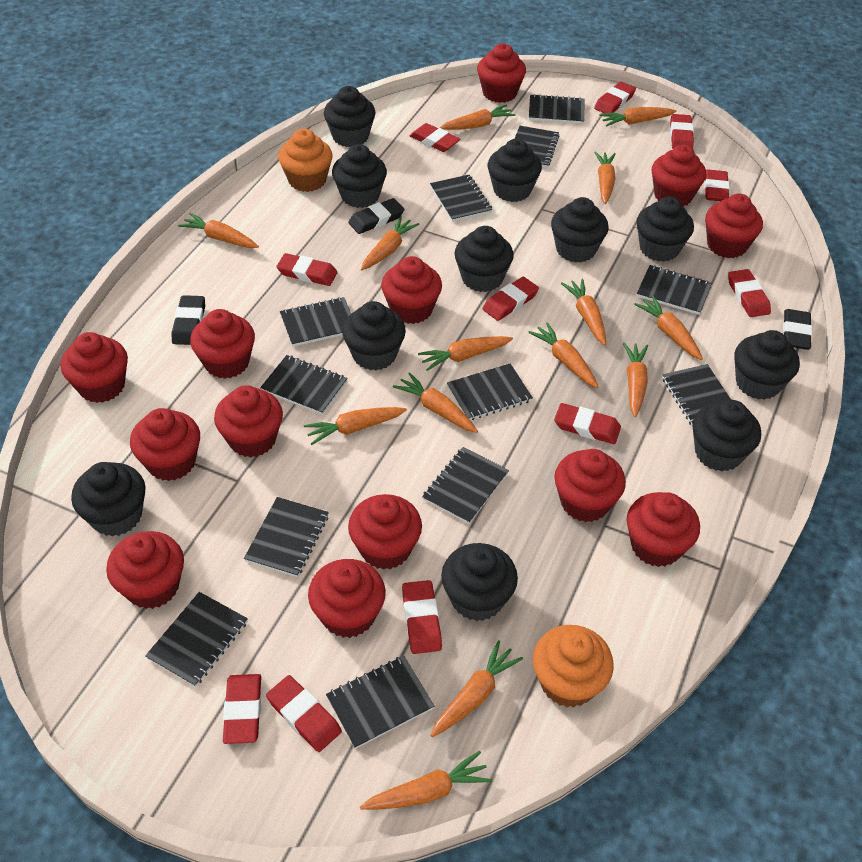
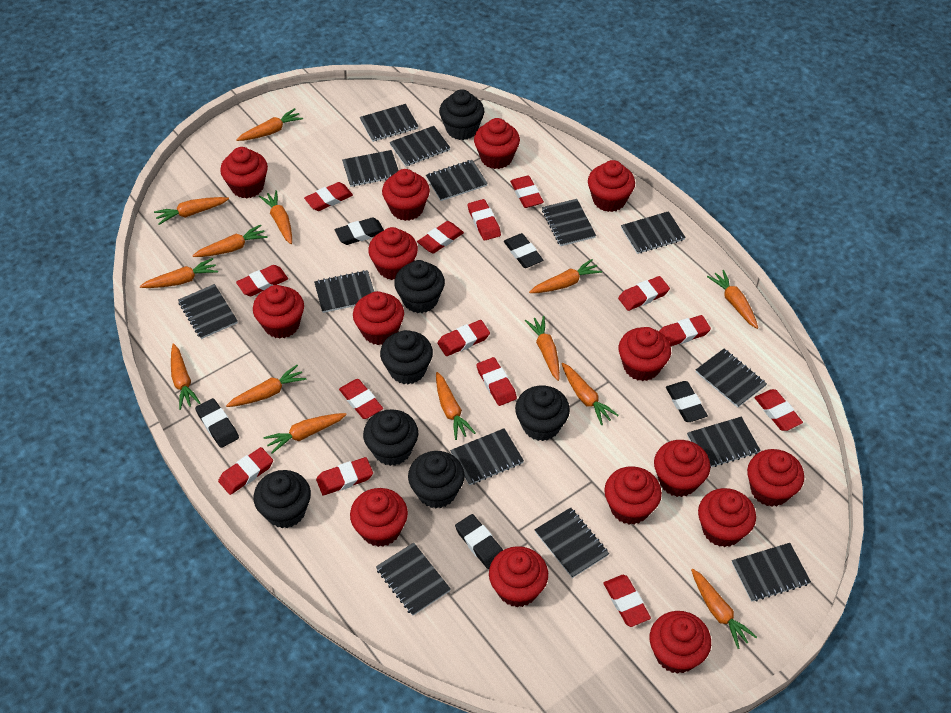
black cupcake: [71,462,146,537] [324,86,375,147] [332,144,387,208] [342,301,406,370] [441,543,518,621] [455,226,514,292] [487,139,542,202] [551,197,609,263] [636,197,694,262] [692,400,761,471] [734,330,800,400] = 11 -> [254,470,311,528] [363,409,418,466] [380,330,433,385] [394,260,445,313] [408,451,465,508] [439,89,484,140] [515,386,570,441] = 7
black eraser: [172,295,205,345] [348,198,405,234] [783,309,812,350] = 3 -> [195,398,239,448] [335,218,384,245] [455,514,503,569] [504,233,543,268] [666,381,708,422] = 5
black notebook: [145,592,248,687] [244,497,329,577] [260,355,347,415] [280,297,351,347] [326,656,434,749] [422,447,509,524] [430,175,492,222] [447,363,533,420] [515,126,560,168] [529,94,584,124] [637,265,712,315] [662,364,731,425] = 12 -> [178,284,238,339] [314,270,374,313] [342,150,399,187] [360,104,418,142] [376,543,451,616] [390,126,451,166] [426,160,488,201] [450,428,524,485] [535,507,609,578] [542,199,596,246] [621,211,686,254] [687,417,761,468] [696,349,767,408] [732,543,811,602] = 14
orange cupcake: [278,129,333,192] [533,625,614,707] = 2 -> none = 0
red cupcake: [61,332,128,403] [106,531,184,609] [130,408,200,481] [190,309,255,379] [214,385,283,457] [308,559,386,638] [348,494,422,570] [381,256,442,324] [477,43,526,103] [555,449,626,522] [627,492,700,567] [652,145,706,207] [705,193,763,258] = 13 -> [220,147,268,198] [253,285,304,338] [350,488,408,547] [353,291,404,345] [368,227,418,280] [382,169,430,221] [474,118,520,169] [489,546,548,607] [588,160,635,212] [604,466,662,524] [618,327,671,381] [650,611,711,674] [654,440,710,497] [698,488,756,547] [747,449,804,507] = 15
red eraser: [223,674,261,744] [266,675,342,752] [276,253,338,286] [402,580,442,654] [410,123,460,152] [482,277,539,321] [554,403,621,444] [594,82,636,114] [670,114,694,149] [704,169,730,201] [728,269,771,317] = 11 -> [218,447,273,495] [236,265,288,296] [304,182,353,211] [316,457,373,496] [339,379,383,419] [417,221,464,253] [437,320,490,356] [468,199,501,241] [476,357,517,406] [510,175,544,208] [603,575,651,627] [618,276,670,311] [659,315,711,346] [754,389,803,431] = 14

